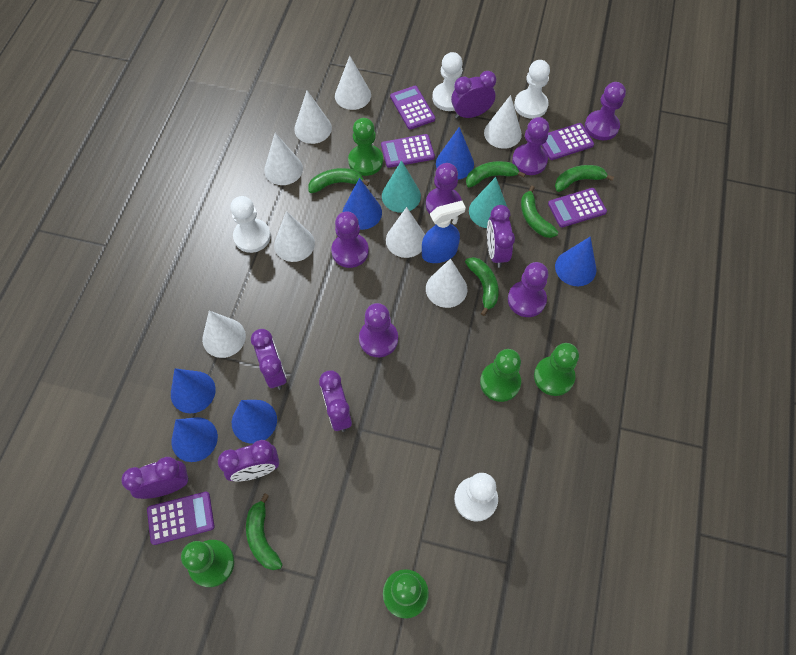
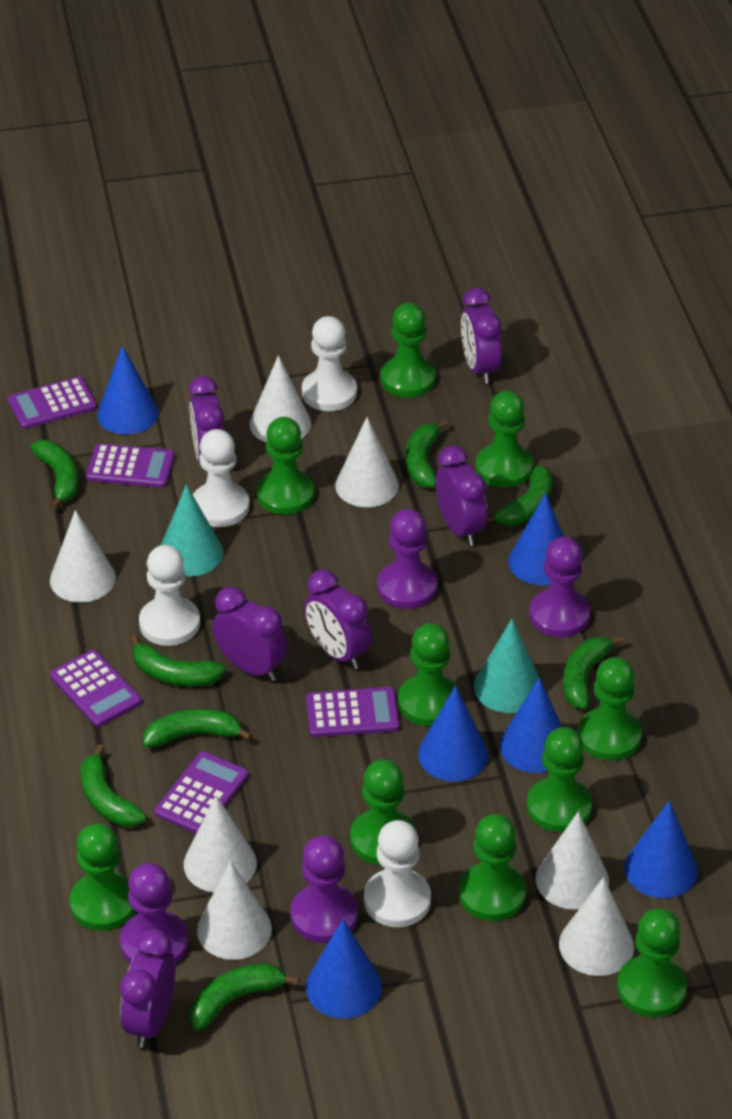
blue spray bottle: [422,201,466,263] = 1 -> none = 0
green banana: [246,493,283,570] [308,168,370,193] [465,257,499,316] [466,161,526,188] [521,185,558,238] [555,165,614,192] = 6 -> [30,440,79,509] [80,744,146,827] [130,635,226,686] [143,709,252,748] [190,963,300,1031] [406,420,448,488] [487,465,552,525] [563,636,623,709] = 8
green pawn: [181,540,234,587] [348,118,383,176] [383,569,429,619] [480,349,521,402] [534,343,579,396] = 5 -> [69,823,135,931] [257,417,314,515] [350,759,416,865] [381,303,436,397] [398,623,461,726] [459,814,526,921] [476,390,533,488] [527,727,592,832] [578,657,642,761] [617,908,687,1017] = 10
purple pawn: [331,211,369,268] [359,303,398,357] [426,163,462,214] [508,262,548,317] [512,117,549,175] [585,82,626,140] = 6 -> [120,863,189,964] [291,835,358,943] [377,509,437,609] [529,537,590,637] = 4
white cone: [202,311,246,358] [264,133,303,185] [274,211,315,262] [294,90,332,144] [335,56,371,110] [386,207,425,258] [426,259,467,308] [484,95,522,149] = 8 -> [50,510,116,602] [184,795,257,892] [197,861,272,960] [249,355,311,442] [335,417,399,507] [536,811,609,909] [559,877,634,976] = 7

